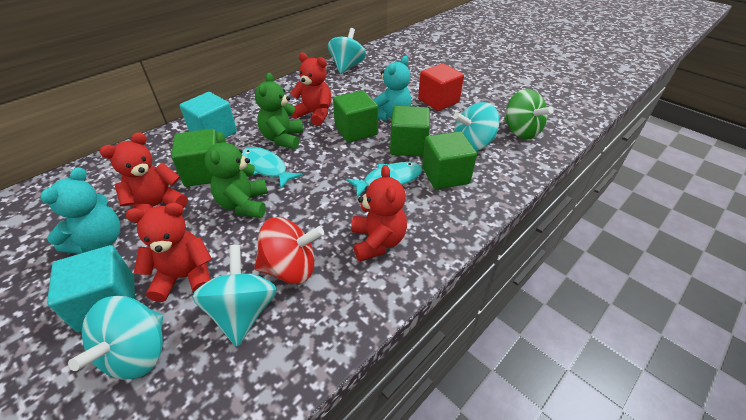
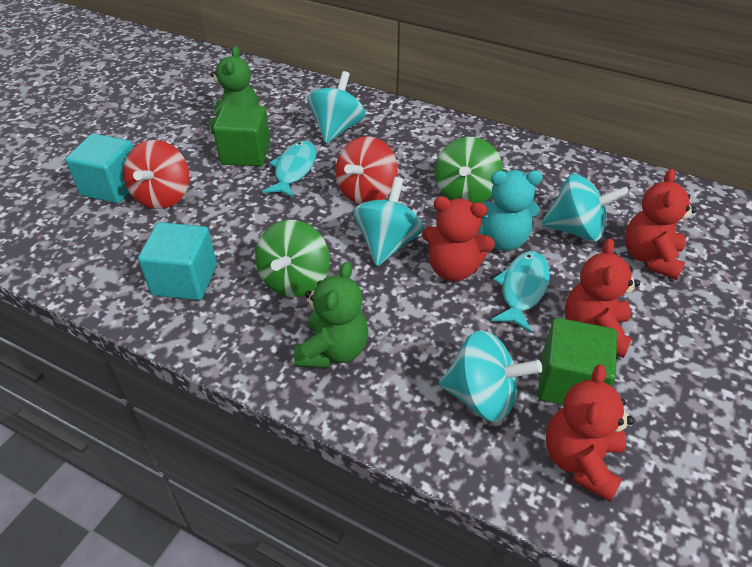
green cube: [171,129,217,187] [333,90,378,143] [390,106,430,157] [422,131,477,189] = 4 -> [213,104,271,166] [538,318,617,405] = 2
green spinning top: [504,89,554,139] = 1 -> [255,220,330,297] [435,137,503,204] = 2
red cube: [418,64,464,111] = 1 -> none = 0
red spinning top: [254,217,324,284] = 1 -> [123,140,189,209] [335,136,398,204] = 2
turquoise teddy bear: [40,167,120,254] [373,56,411,121] = 2 -> [478,170,543,251] = 1

